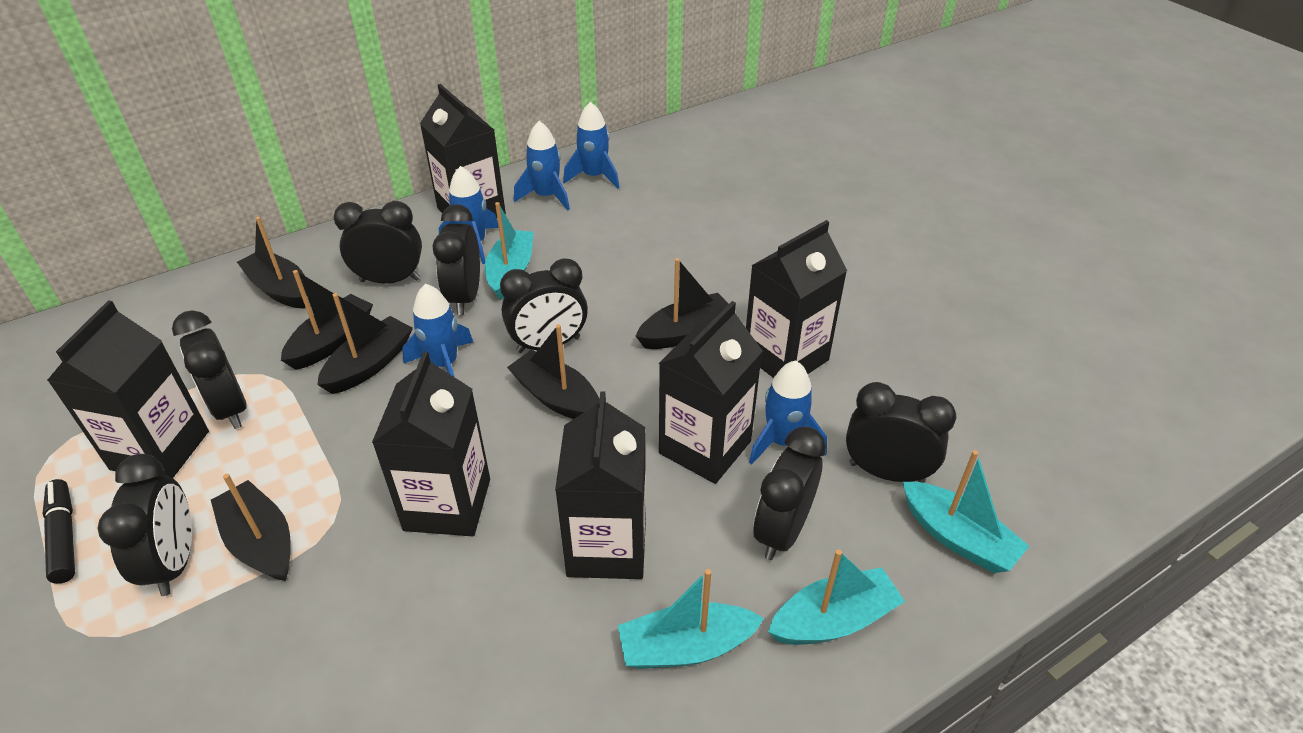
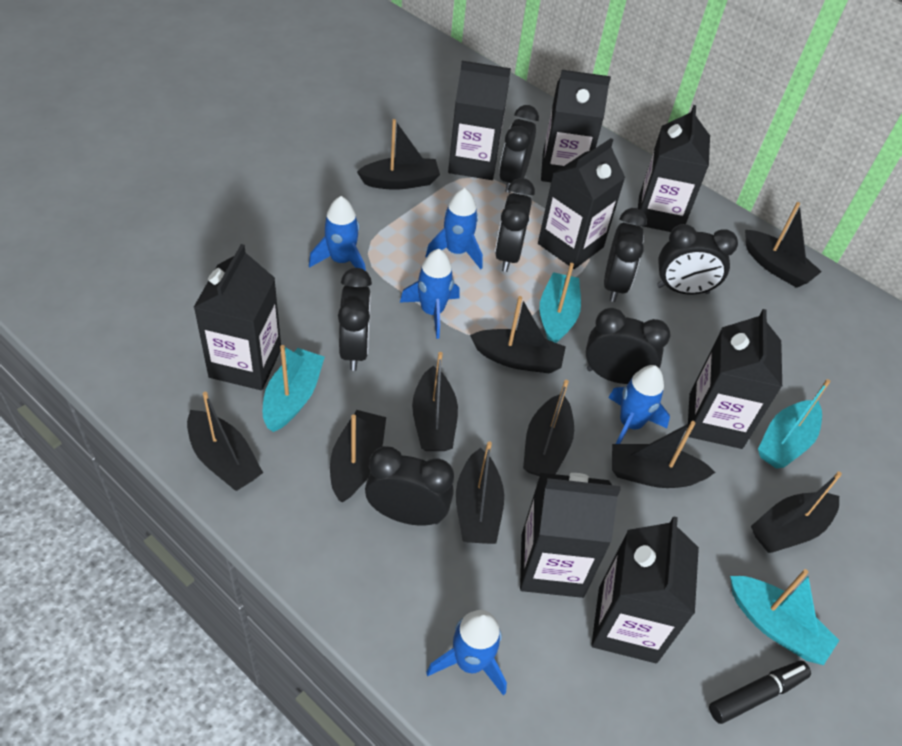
black boat: [211,474,291,581] [237,217,307,309] [281,270,373,370] [317,293,413,394] [507,324,600,419] [636,258,729,349] = 6 -> [187,392,263,491] [330,410,386,502] [357,119,440,190] [412,352,458,451] [456,441,504,544] [470,296,566,373] [523,380,574,476] [612,421,715,488] [745,202,822,288] [751,472,842,553] = 10
black carton: [47,300,209,478] [372,351,490,536] [420,84,506,218] [555,391,646,579] [659,301,762,484] [746,220,847,378] = 6 -> [194,244,281,390] [448,61,511,180] [520,473,621,598] [538,138,625,269] [541,70,611,182] [591,516,699,663] [638,105,710,232] [688,309,782,449] = 8

